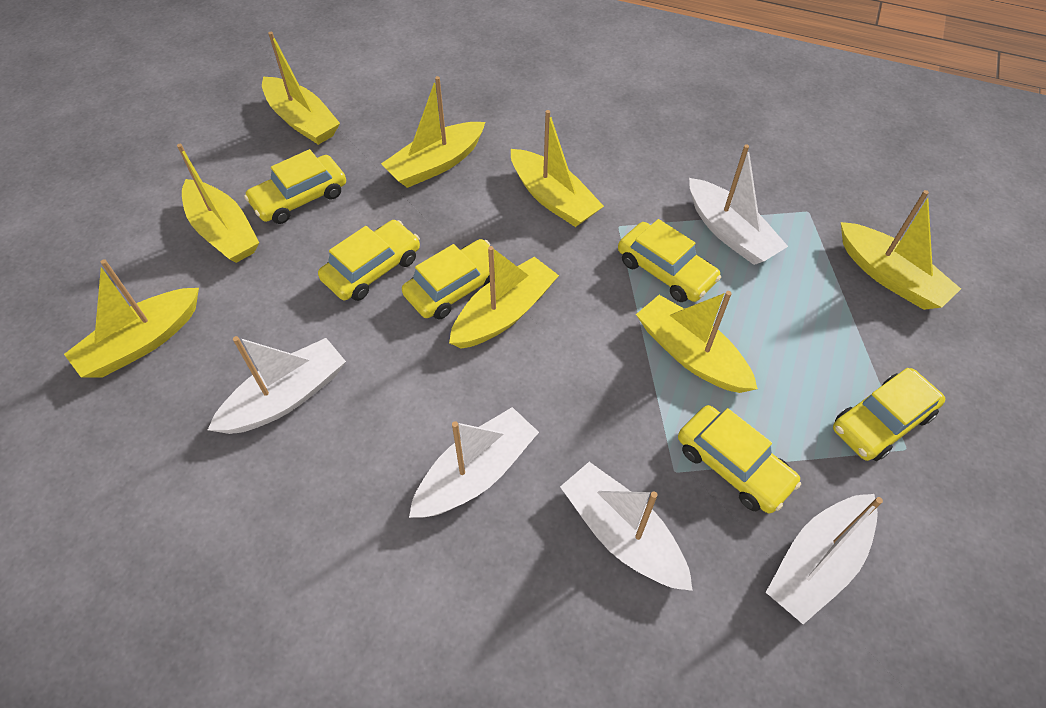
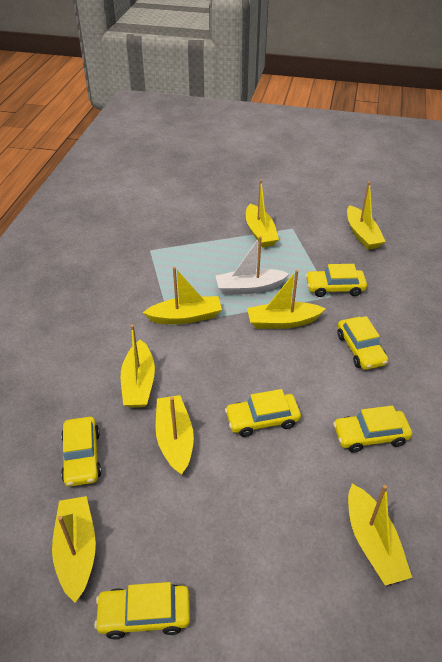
white boat: [208,336,346,434] [409,407,539,518] [560,462,693,591] [689,144,788,265] [766,494,883,624] = 5 -> [216,236,289,295] = 1

